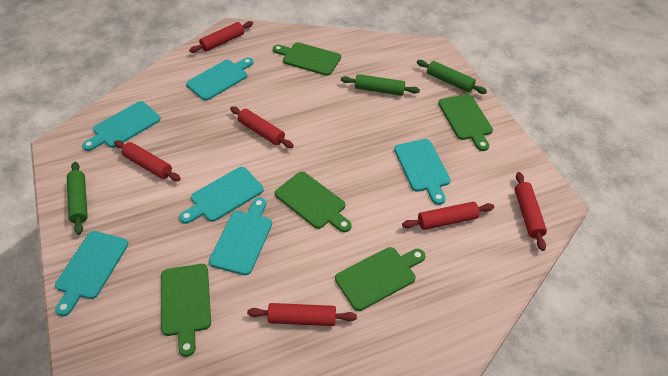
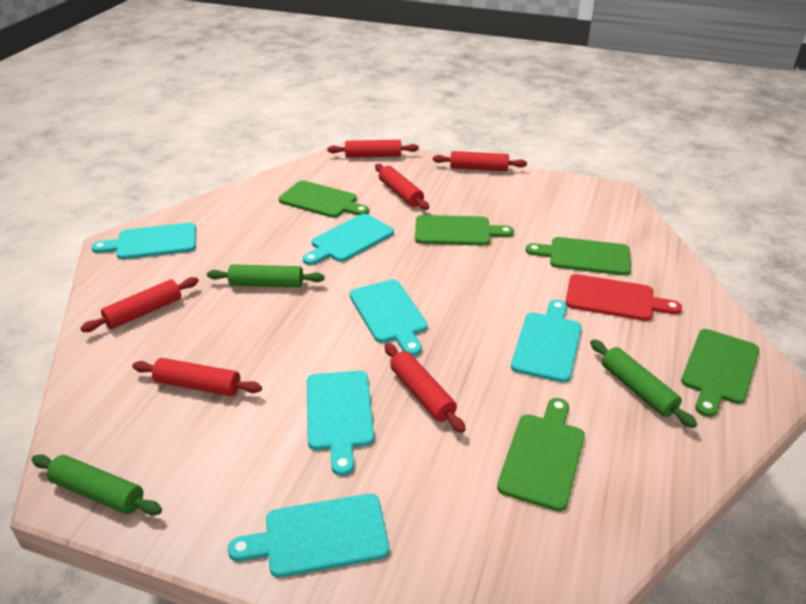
red cutting board: none = 0 -> [565,274,682,321] = 1

